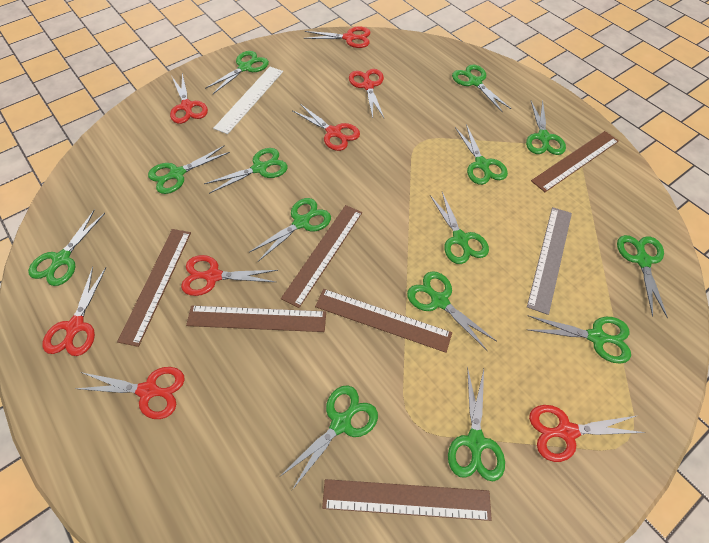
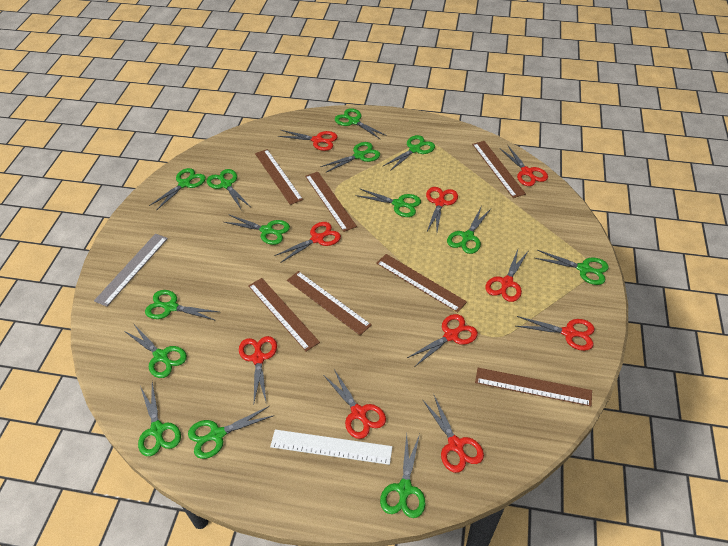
brown ruler: [117,229,191,347] [186,305,326,332] [281,205,362,308] [315,289,452,353] [322,479,492,521] [531,131,619,192] = 6 -> [248,278,320,351] [255,149,303,205] [287,271,372,335] [305,172,357,232] [376,254,467,313] [472,141,526,198] [475,368,592,406] = 7
red scissors: [43,267,106,356] [75,367,185,419] [170,73,208,124] [181,255,278,296] [293,104,360,151] [303,26,370,48] [349,69,384,118] [529,405,646,462] = 8 -> [239,336,277,404] [274,222,341,263] [278,130,337,151] [324,369,386,439] [407,314,478,366] [422,396,484,473] [426,187,458,232] [485,249,528,302] [499,146,548,186] [516,316,595,351] = 10

